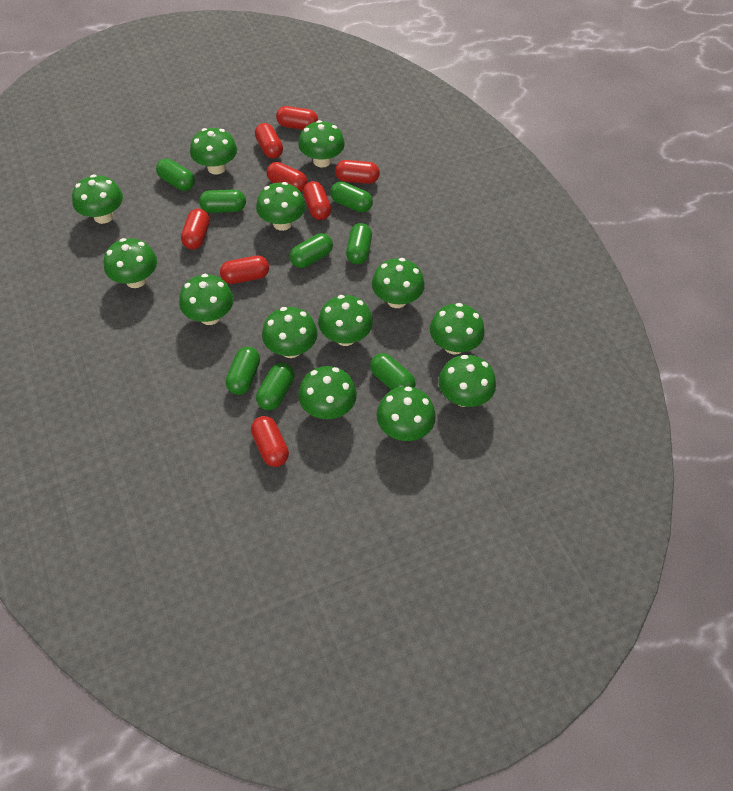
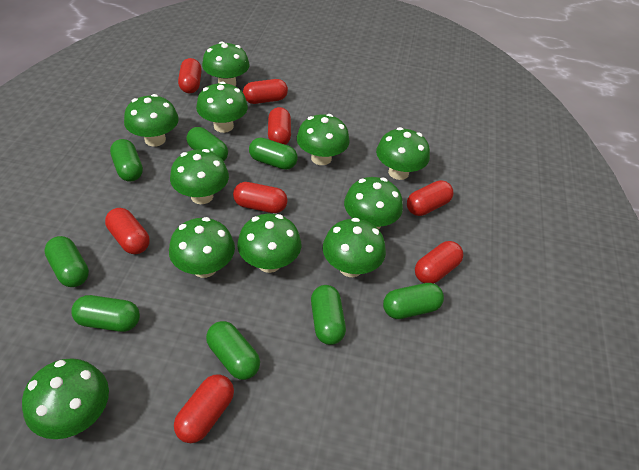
green mushroom: [72,175,123,224] [104,238,157,288] [179,274,234,325] [190,128,237,175] [256,182,306,231] [262,307,318,358] [298,120,345,168] [298,366,357,419] [318,295,373,346] [372,258,425,308] [376,386,436,441] [430,303,485,355] [439,355,496,407] = 13 -> [22,358,109,439] [124,94,179,147] [169,217,235,278] [170,149,229,204] [196,81,248,133] [202,41,249,86] [237,214,301,273] [297,114,350,165] [323,218,386,277] [344,177,403,230] [376,127,430,180] = 11

